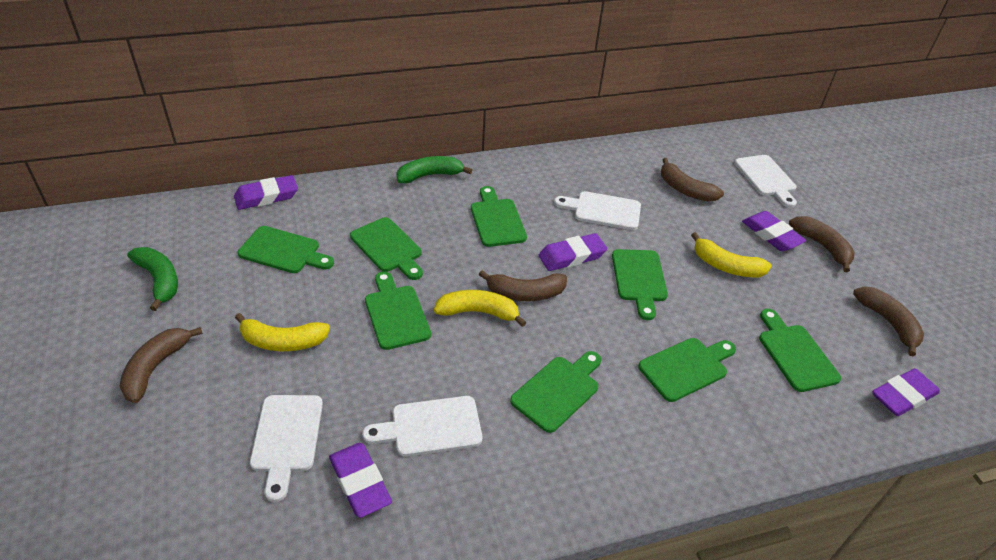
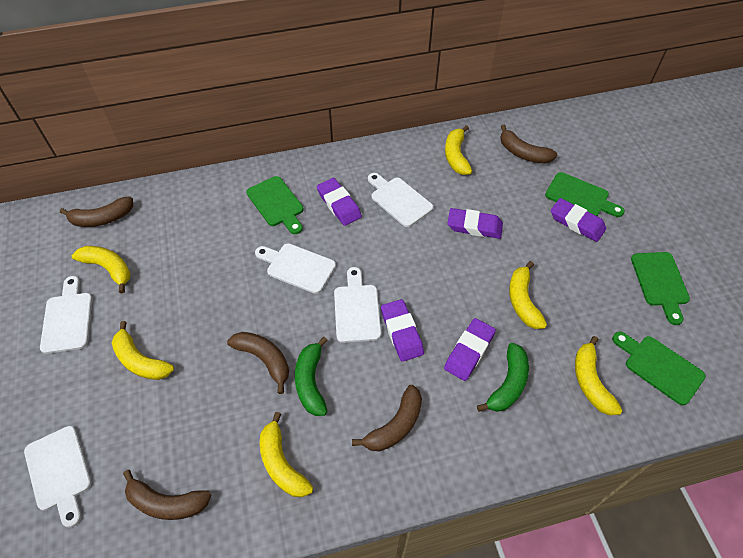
green cutting board: [238,226,334,273] [350,217,423,280] [365,271,431,350] [471,186,527,247] [510,351,601,433] [612,249,668,320] [638,338,736,402] [759,309,841,392] = 8 -> [247,176,303,234] [545,172,625,217] [612,331,706,405] [631,252,690,325] = 4
white cutting board: [250,395,323,502] [362,396,482,457] [554,191,641,230] [734,155,797,208] = 4 -> [24,426,91,527] [40,276,92,354] [255,243,336,294] [334,267,381,343] [368,173,433,227] = 5
yellow banana: [235,313,330,351] [434,290,527,327] [691,232,772,277] = 3 -> [72,246,131,293] [112,321,174,380] [260,412,313,497] [445,125,472,175] [509,261,547,329] [575,336,622,416] = 6

